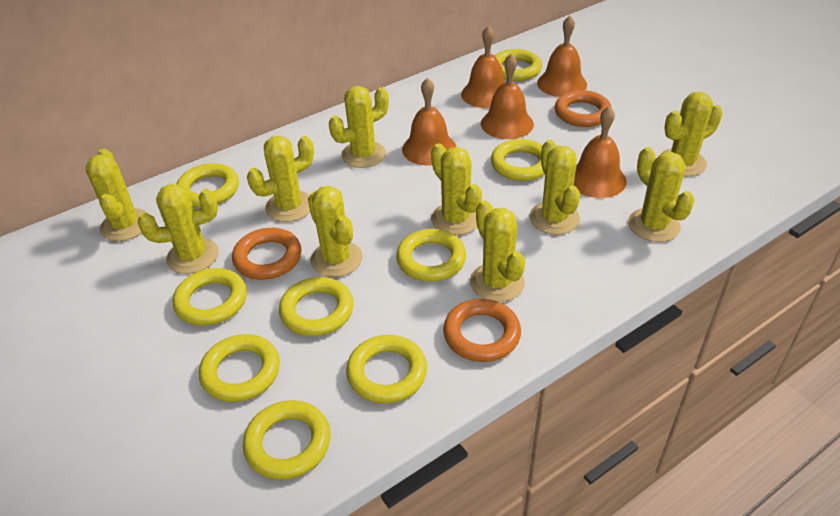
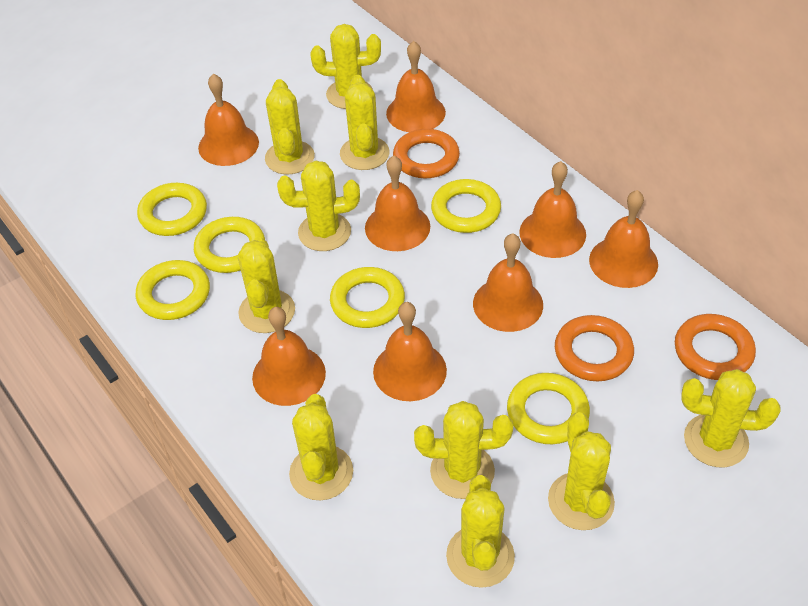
orange bell: [402,78,456,166] [461,26,505,108] [481,54,534,139] [537,16,587,97] [573,106,627,198] = 5 -> [198,74,259,166] [252,307,326,406] [365,155,430,251] [373,302,447,401] [386,41,446,132] [473,233,543,332] [519,161,586,258] [589,190,658,288] = 8
yellow ring: [173,268,247,326] [177,163,239,207] [199,334,280,402] [243,400,331,480] [279,277,353,336] [346,335,427,404] [396,229,466,282] [491,139,545,181] [495,49,542,81] = 9 -> [135,260,210,320] [137,183,207,236] [194,217,265,273] [330,267,405,328] [431,179,501,233] [507,373,590,444] = 6

